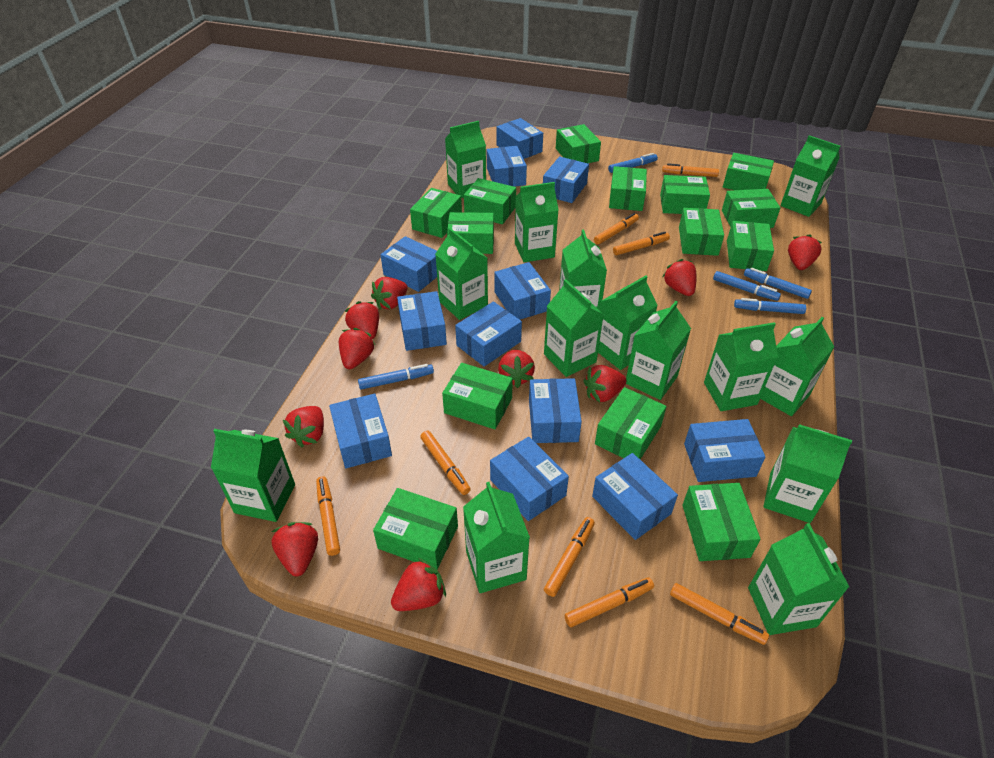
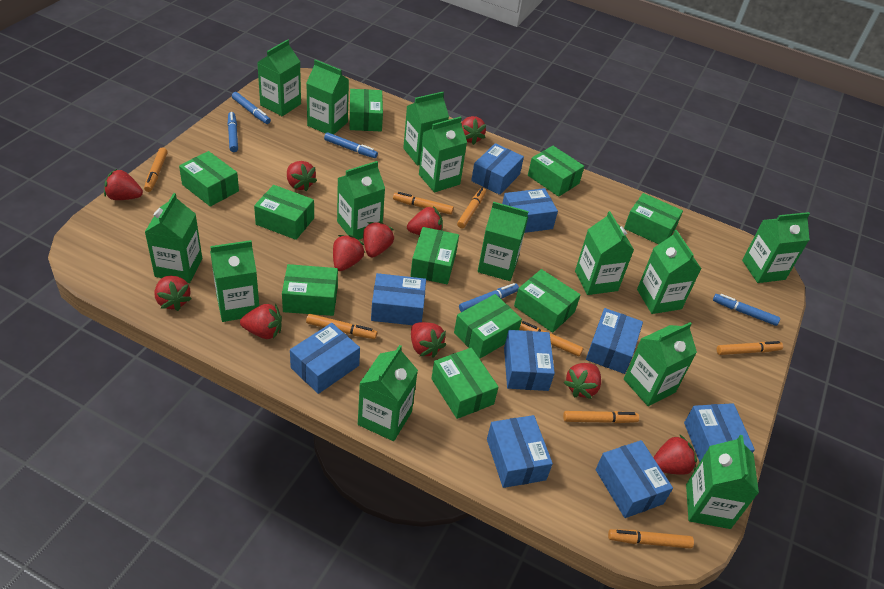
blue box: [329,394,392,468] [381,236,437,292] [397,291,447,351] [455,301,522,366] [487,146,527,187] [490,437,569,521] [494,262,551,320] [497,118,543,159] [529,378,582,443] [543,156,589,203] [592,453,678,540] [684,419,765,482] = 12 -> [290,323,360,394] [371,273,426,325] [471,143,524,195] [487,415,553,488] [502,188,558,233] [504,330,555,391] [586,308,643,374] [596,440,673,518] [684,403,755,462] = 9
green box: [373,488,458,569] [410,188,462,238] [442,363,513,429] [447,212,494,254] [464,178,516,224] [556,124,601,163] [595,387,667,459] [609,166,647,211] [660,175,710,214] [679,208,724,256] [683,483,761,561] [722,189,780,228] [723,153,774,190] [727,221,774,271] = 14 -> [179,151,239,207] [254,185,314,240] [282,264,338,316] [350,89,383,131] [411,227,459,284] [431,348,498,419] [454,294,522,359] [514,269,581,333] [528,146,584,197] [624,193,683,244] = 10
red strawberry: [271,522,318,576] [283,406,324,447] [339,328,375,369] [345,301,379,339] [371,277,408,309] [391,558,446,611] [498,350,535,388] [583,365,627,403] [663,259,697,296] [788,234,822,270] = 10 -> [104,168,143,200] [154,276,191,311] [240,304,282,339] [287,161,317,191] [333,235,365,271] [363,221,394,258] [407,206,443,235] [411,322,446,358] [461,116,486,145] [564,363,601,399] [653,434,697,475] = 11

